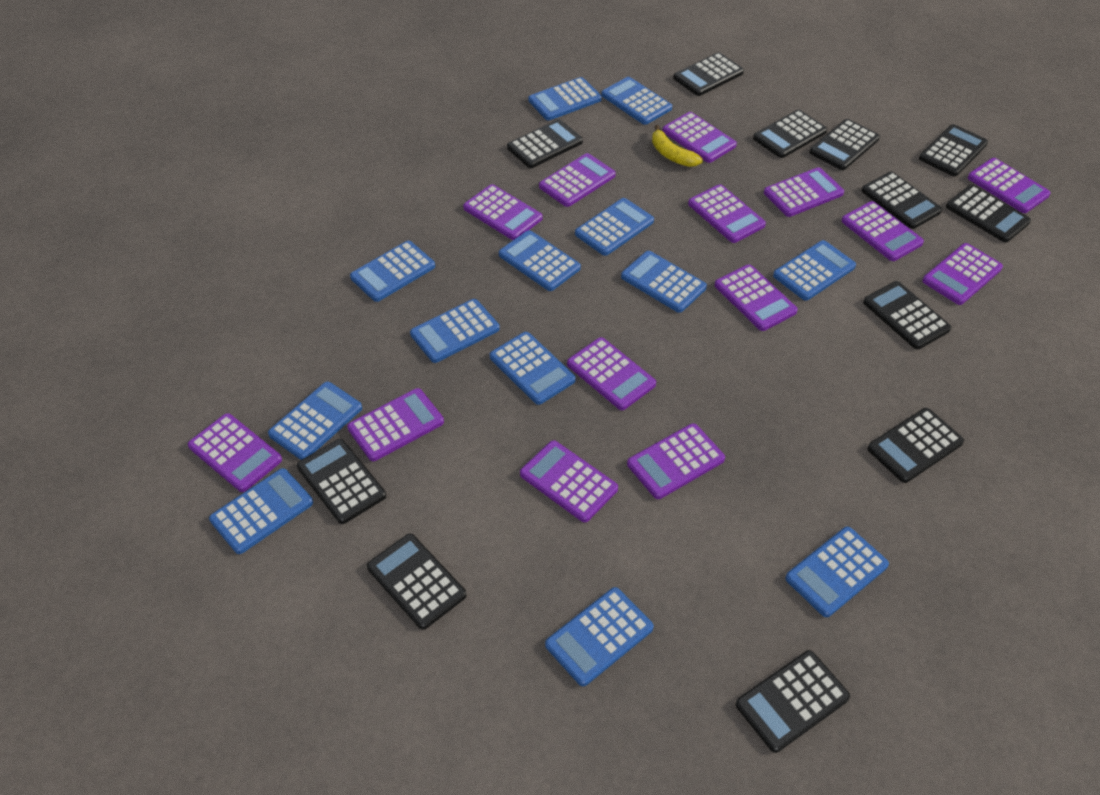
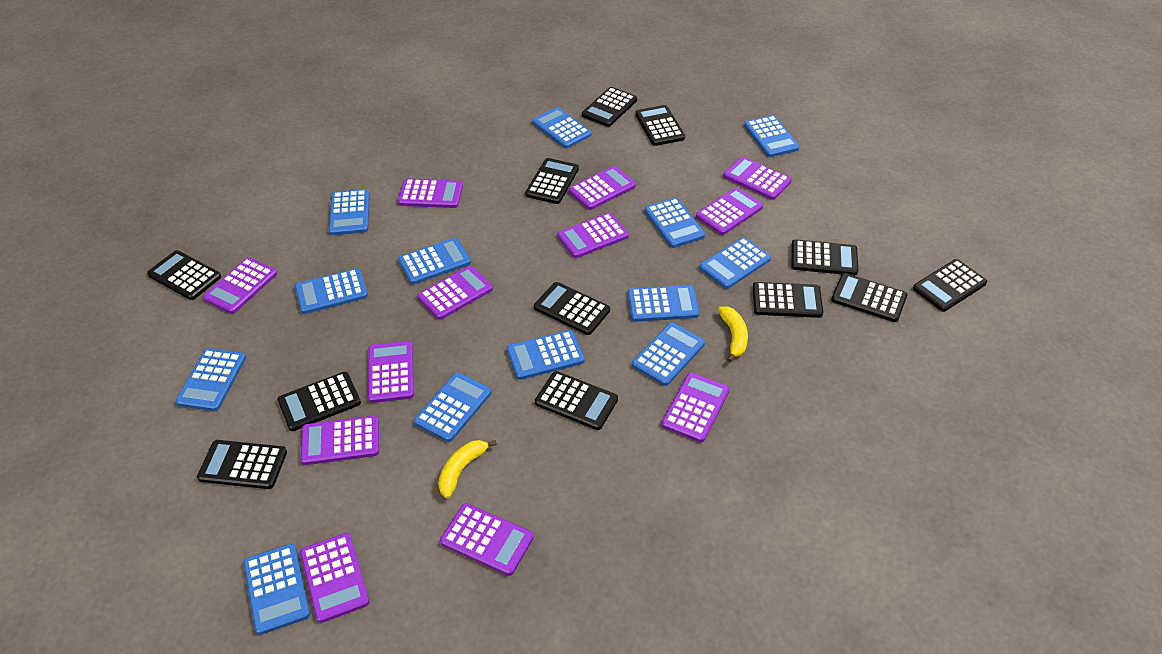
purple calculator: [188,413,282,492] [347,388,444,461] [463,184,543,240] [520,440,618,522] [539,153,616,207] [567,337,656,410] [627,423,725,499] [663,112,737,163] [688,184,766,243] [715,264,798,331] [764,167,844,217] [842,201,924,261] [922,243,1003,305] [968,158,1050,213] = 14 -> [203,257,277,314] [300,416,379,465] [300,533,369,623] [368,341,414,403] [398,179,463,208] [417,266,493,320] [440,503,534,576] [557,213,629,258] [569,166,636,210] [661,372,730,442] [696,188,763,235] [723,156,792,200] = 12
yellow banana: [652,125,703,167] = 1 -> [438,440,497,499] [718,306,748,362] = 2

